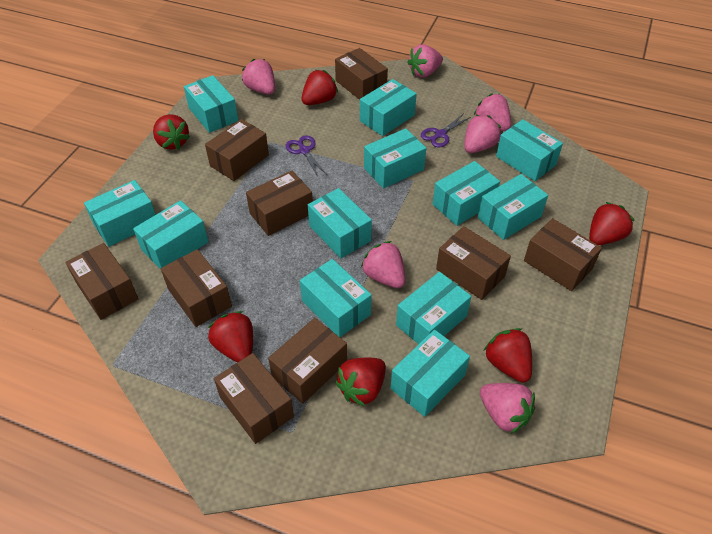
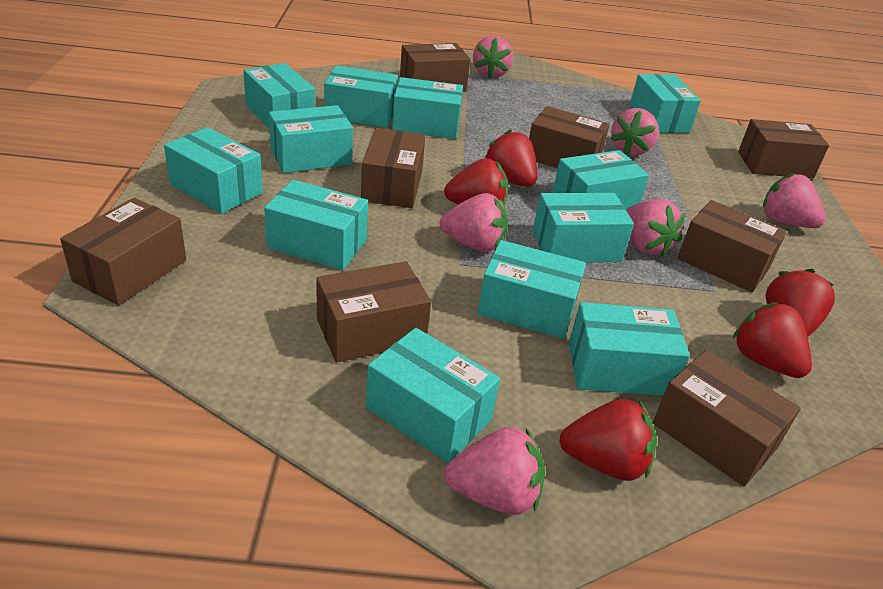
brown box: [65,243,138,320] [161,249,232,327] [205,119,269,181] [214,353,294,444] [246,171,313,236] [268,318,347,404] [335,48,388,100] [436,226,511,300] [524,218,602,291] = 9 -> [60,198,186,305] [316,261,431,362] [361,128,425,208] [400,43,470,92] [529,106,610,168] [653,350,801,486] [677,200,787,292] [738,119,829,179] = 8
purple scissors: [286,135,327,177] [421,113,471,147] = 2 -> none = 0
red strawberry: [153,114,190,150] [208,311,253,362] [301,70,338,105] [335,357,386,407] [484,328,532,383] [589,202,635,245] = 6 -> [444,158,509,205] [485,130,537,187] [559,399,657,481] [732,302,812,378] [766,269,835,337] = 5

